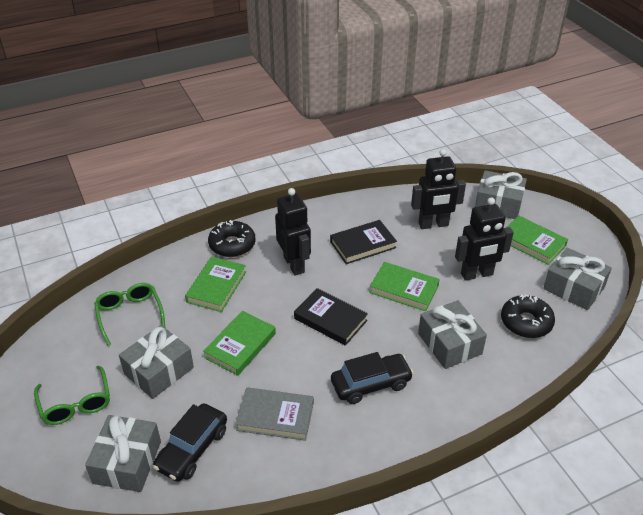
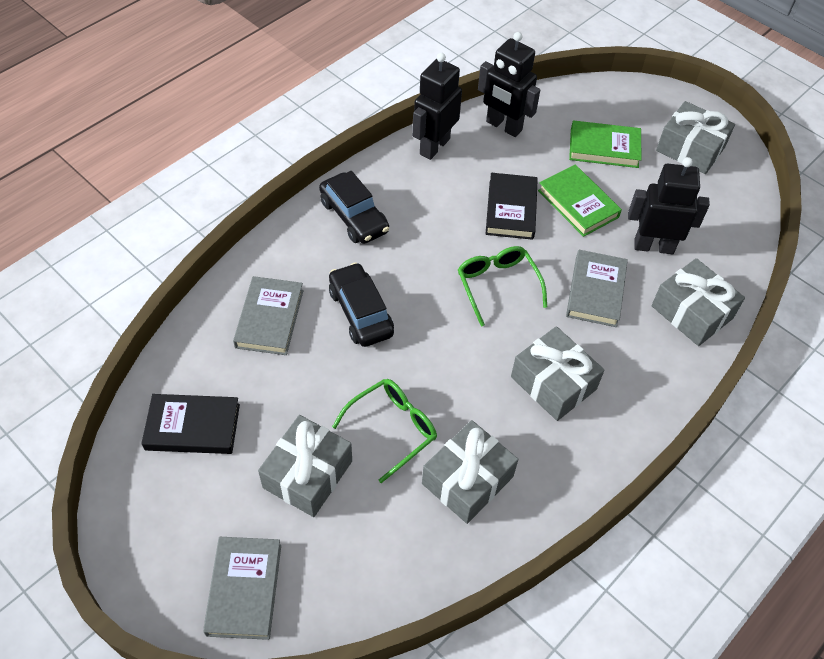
black donut: [208,220,256,257] [501,294,555,338] = 2 -> none = 0
green book: [185,257,246,312] [203,311,276,376] [369,262,440,311] [506,216,568,265] = 4 -> [538,165,622,237] [569,120,642,168] = 2
grey book: [236,387,314,441] = 1 -> [203,537,281,640] [233,276,303,355] [566,250,628,327] = 3

